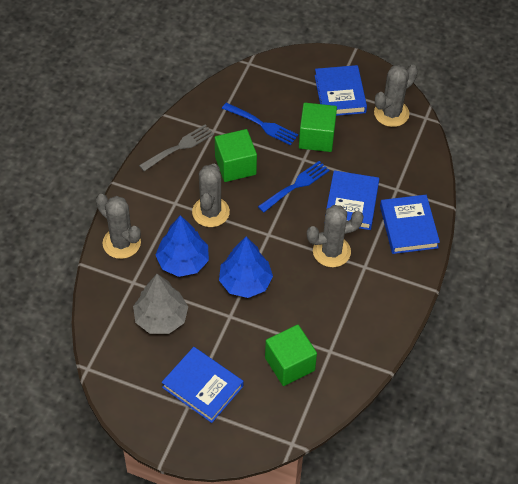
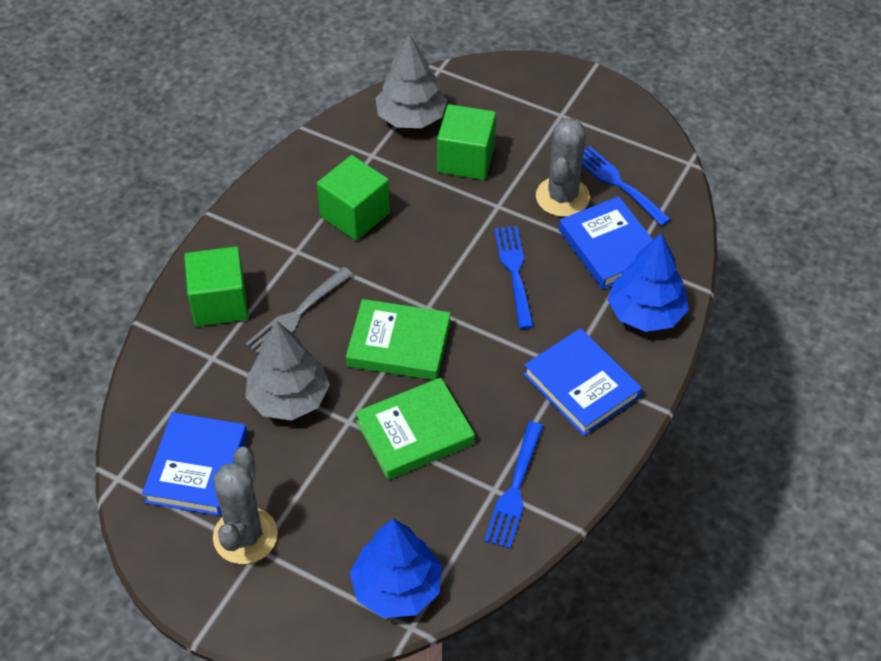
blue book: [162,347,243,423] [315,65,367,116] [324,170,379,230] [380,195,440,254] = 4 -> [142,412,248,516] [524,328,642,436] [559,196,653,289] = 3
blue fork: [222,103,298,145] [258,161,330,213] = 2 -> [484,421,543,549] [494,226,534,329] [582,146,671,226] = 3
green book: none = 0 -> [346,299,451,380] [355,377,475,480] = 2
grey cactus: [96,194,141,259] [192,164,230,227] [307,205,364,267] [374,64,418,127] = 4 -> [213,447,278,564] [536,118,590,217] = 2
grey tree: [133,274,188,334] = 1 -> [245,321,330,420] [375,34,447,128] = 2

